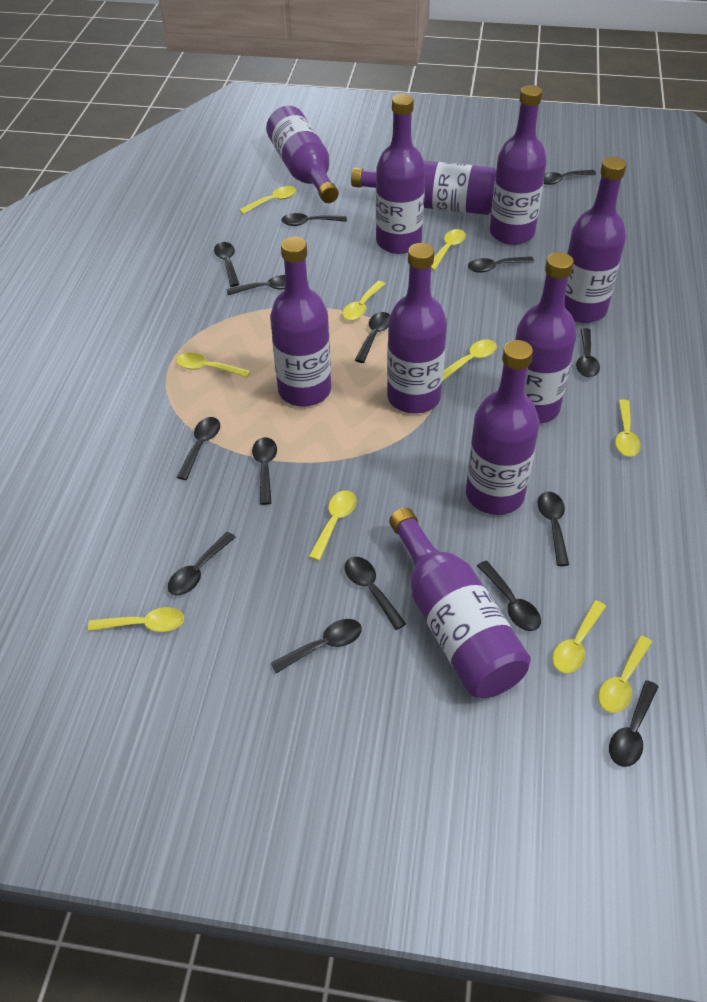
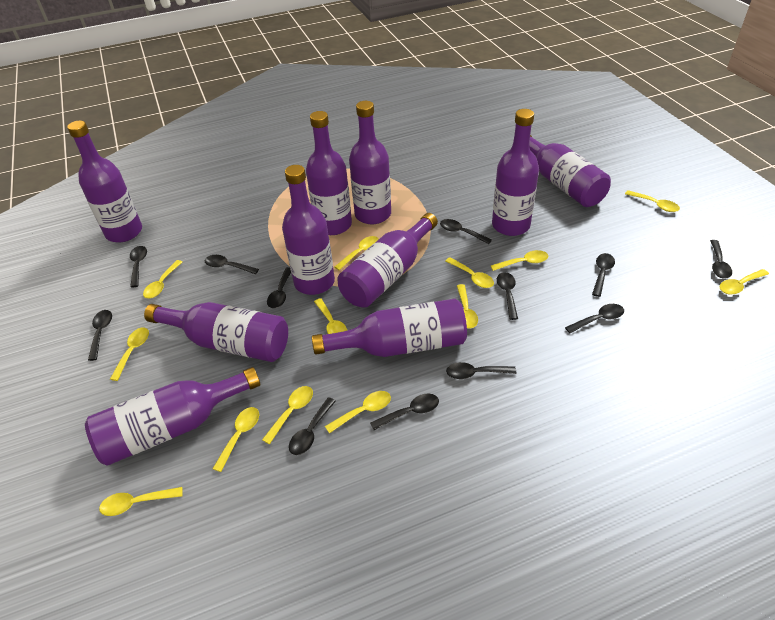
black spoon: [168,532,236,595] [177,417,220,480] [214,242,239,287] [227,275,285,295] [252,437,277,505] [271,619,362,673] [281,213,347,226] [345,557,406,630] [355,312,390,363] [468,256,534,273] [477,560,541,631] [538,492,569,566] [544,170,596,185] [576,328,600,377] [609,680,659,767] = 15 -> [88,310,112,361] [130,246,147,287] [204,255,259,274] [267,267,291,308] [289,397,336,455] [370,394,439,430] [440,219,492,244] [446,362,516,379] [497,272,518,320] [565,304,624,333] [592,253,615,297] [710,240,732,278] = 12
yellow spoon: [88,607,184,632] [176,353,250,378] [239,186,297,214] [309,490,357,561] [342,281,385,321] [431,229,466,270] [442,339,497,382] [552,600,606,673] [598,635,652,713] [615,399,641,457] = 10 -> [99,487,183,516] [110,327,149,381] [143,260,182,298] [213,407,259,472] [262,386,313,444] [314,298,347,334] [325,391,391,434] [335,236,379,270] [446,257,494,288] [457,284,478,329] [491,250,548,271] [625,190,680,212] [720,269,769,295] = 13

